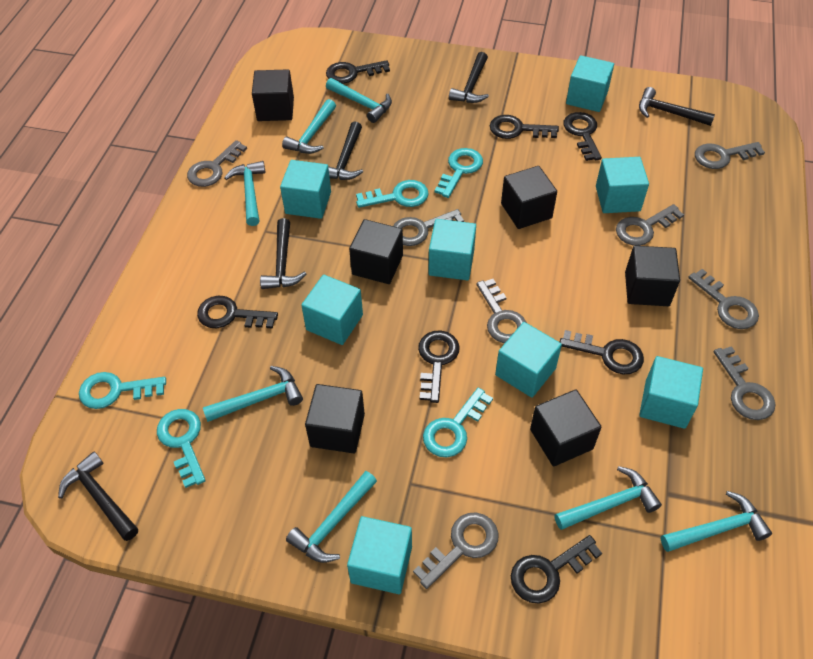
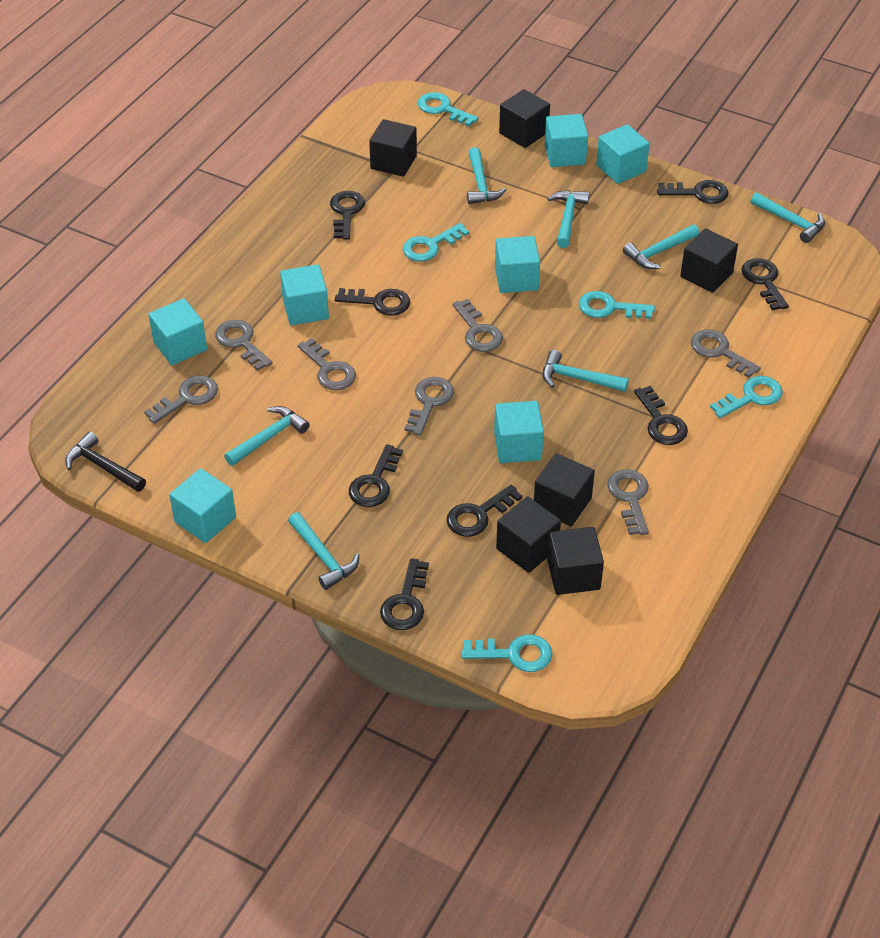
black hammer: [58,452,138,541] [260,218,306,289] [328,121,363,180] [449,52,489,103] [639,87,715,126] = 5 -> [65,432,146,492] = 1
black key: [197,296,278,329] [326,60,390,84] [418,330,460,403] [490,115,559,139] [511,535,602,604] [560,330,644,374] [563,112,602,161] = 7 -> [330,191,365,239] [335,288,410,316] [349,444,403,507] [380,558,429,630] [446,485,522,537] [634,386,688,445] [657,180,728,204] [742,258,789,311] = 8
grey key: [187,140,247,187] [393,209,464,246] [413,512,499,589] [476,279,527,343] [616,204,684,246] [688,269,759,329] [695,142,765,169] [714,346,775,420] = 8 -> [144,375,218,424] [215,320,273,371] [297,338,356,390] [404,377,454,436] [453,299,503,352] [607,469,649,535] [691,330,761,378] = 7
turquoise cube: [280,160,331,219] [301,275,363,345] [347,516,412,594] [428,219,476,280] [495,322,562,398] [566,55,614,112] [596,157,649,213] [639,356,703,429] = 8 -> [148,299,207,365] [169,468,236,543] [280,265,329,325] [494,401,544,463] [495,236,540,293] [545,114,588,167] [596,124,650,184] = 7

